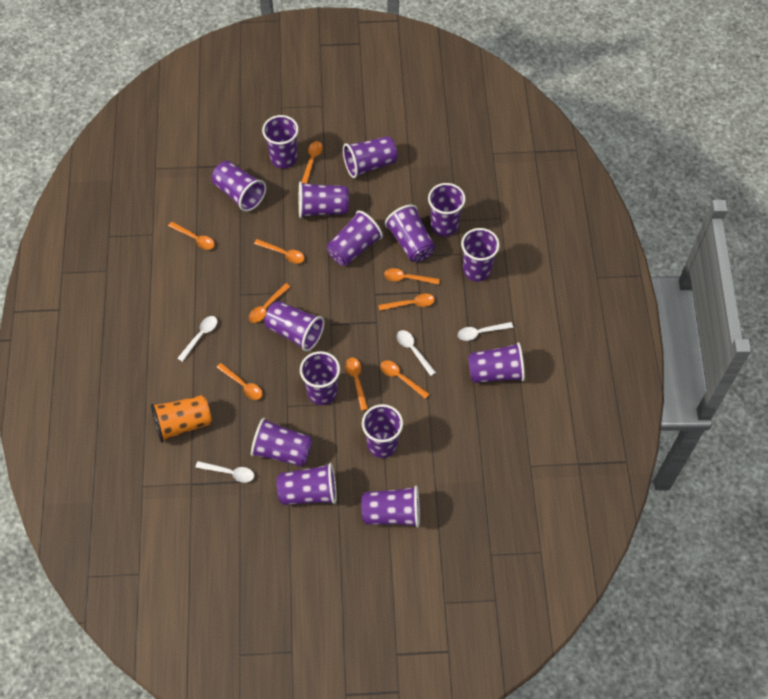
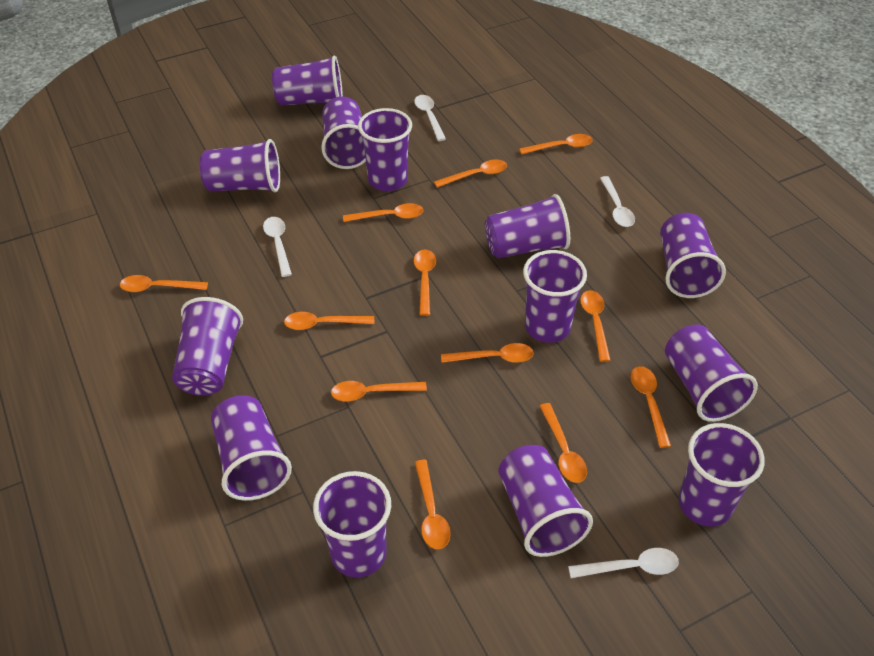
orange cup: [151,395,212,443] = 1 -> none = 0
orange spoon: [168,222,215,250] [216,363,263,400] [249,283,291,323] [254,239,305,264] [301,141,323,183] [345,358,368,411] [378,294,435,311] [380,360,429,399] [384,268,440,285] = 9 -> [120,275,208,292] [284,312,374,330] [331,381,427,401] [343,203,424,222] [414,249,436,316] [415,460,451,549] [434,159,507,188] [441,343,534,363] [519,134,593,154] [540,403,587,483] [580,290,611,362] [631,366,671,448] = 12
purple cup: [212,161,266,212] [251,418,313,467] [262,115,299,168] [265,301,324,352] [277,463,337,505] [299,181,349,218] [300,351,340,405] [327,210,383,266] [343,136,398,178] [361,485,420,528] [362,404,403,458] [385,205,435,262] [428,183,466,236] [461,228,500,282] [468,342,525,383] = 15 -> [172,297,243,396] [200,139,280,192] [211,395,292,501] [272,55,343,106] [313,471,391,578] [321,97,366,169] [358,108,412,191] [485,194,570,259] [499,445,593,557] [523,250,587,343] [660,213,726,298] [665,325,758,422] [678,423,765,526] = 13

